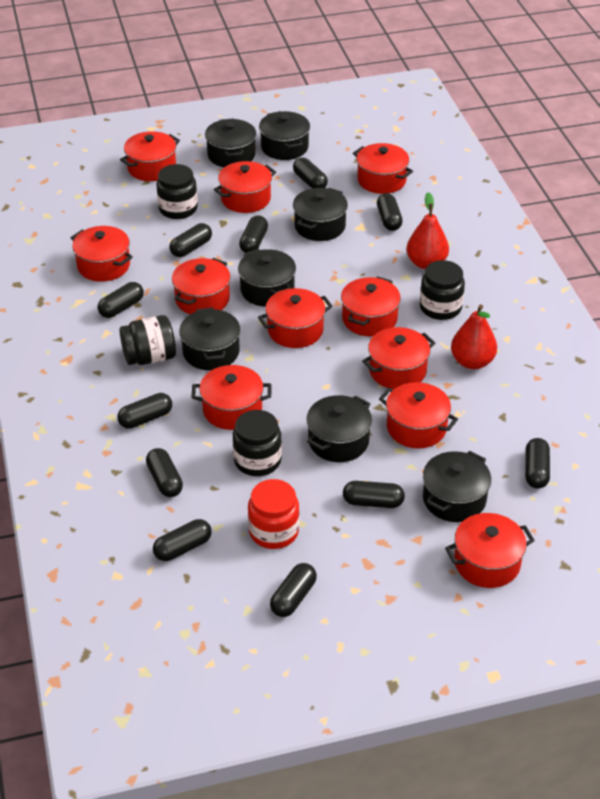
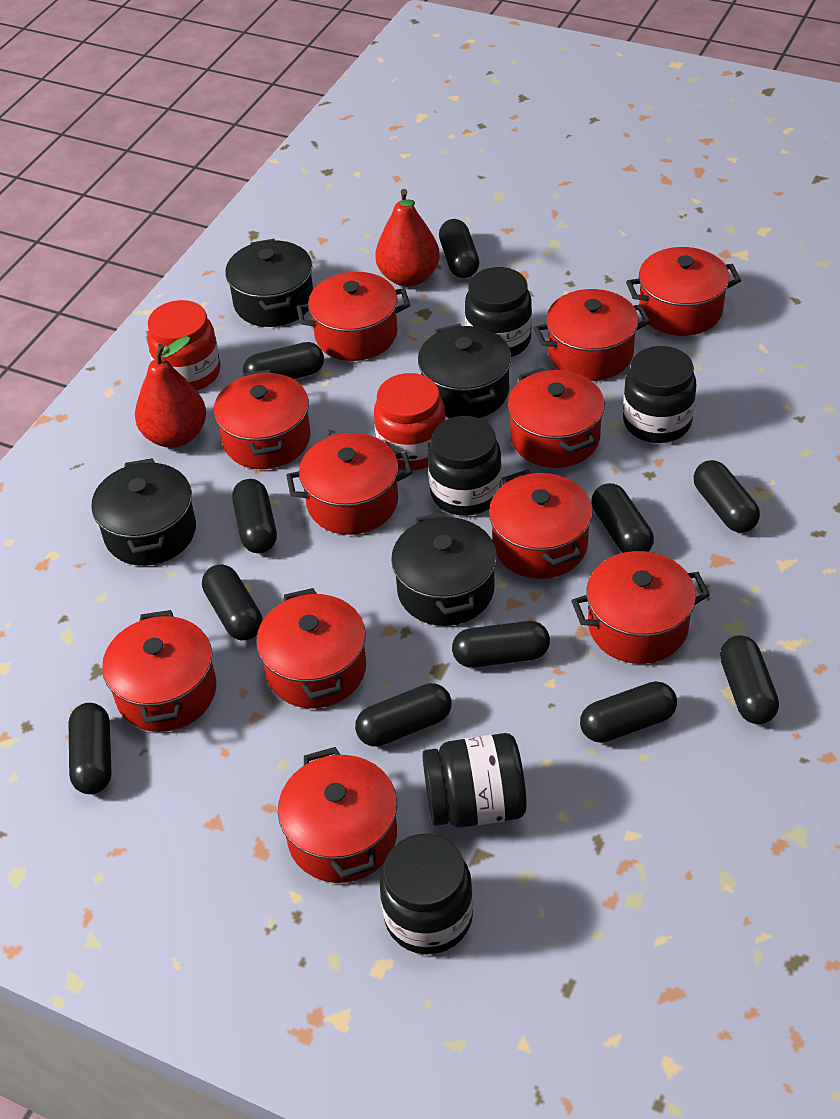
black jar: [120,315,176,365] [156,164,198,219] [233,410,282,476] [420,260,465,320] = 4 -> [380,834,473,955] [422,733,527,828] [428,416,502,516] [465,267,532,357] [623,346,696,443] = 5
black pot: [179,307,241,370] [205,118,256,167] [238,249,296,307] [259,111,310,160] [293,188,348,241] [307,395,372,462] [423,451,491,522] = 7 -> [91,458,196,566] [225,239,313,327] [391,512,497,626] [418,324,512,418] = 4
red jar: [248,479,299,549] = 1 -> [147,300,221,391] [374,373,446,470] = 2

